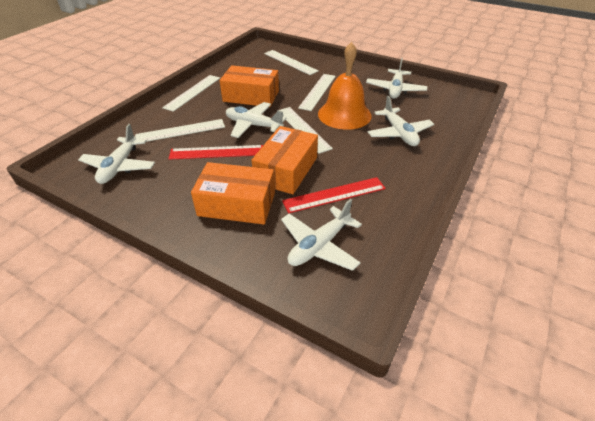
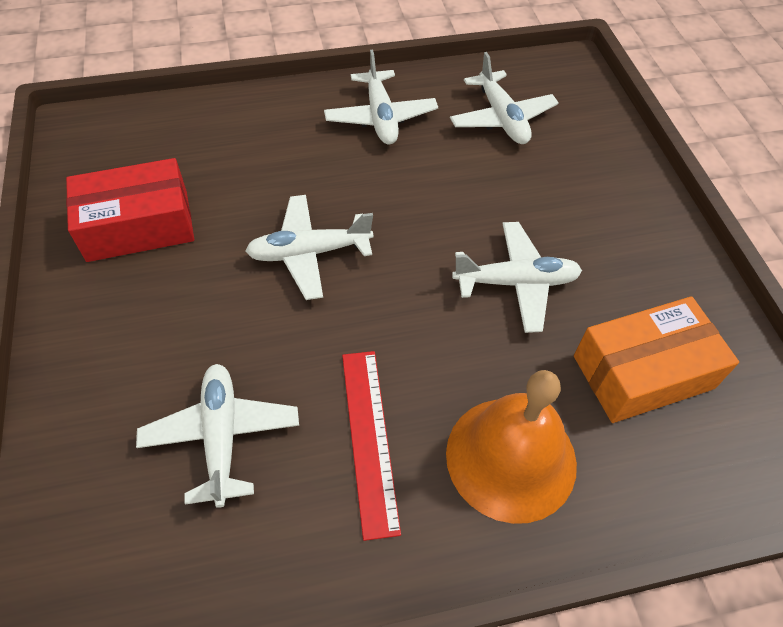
orange box: [191,162,275,224] [220,65,279,107] [251,126,318,194] = 3 -> [574,296,739,423] = 1
red box: none = 0 -> [66,158,194,262] = 1
red ruler: [169,145,263,160] [282,177,386,213] = 2 -> [342,351,401,541] = 1
white ruler: [135,119,225,142] [162,75,220,112] [264,50,318,75] [277,107,333,154] [298,74,336,111] = 5 -> none = 0

